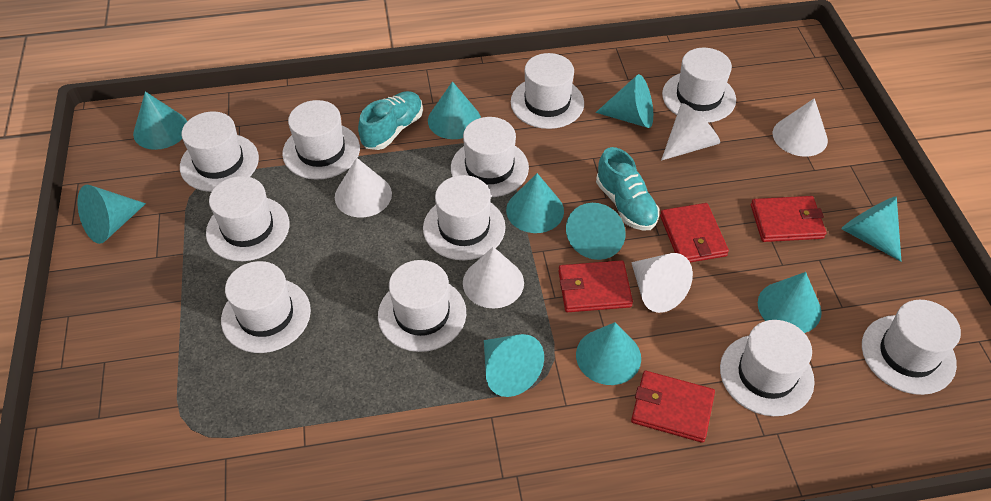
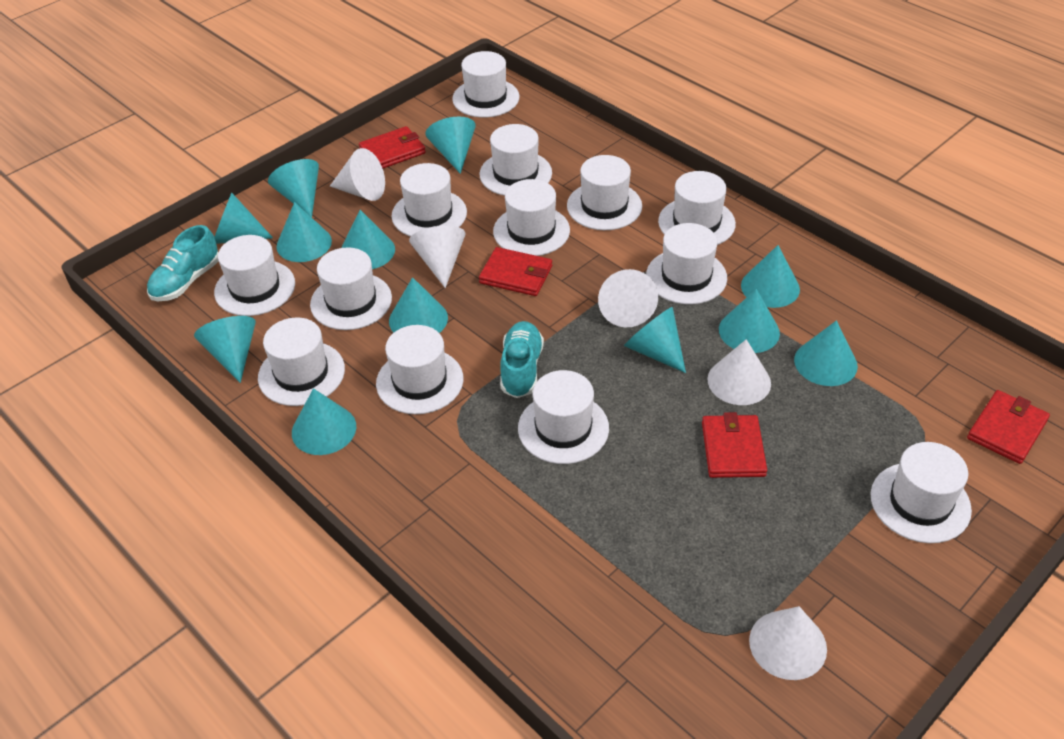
turquoise cone: [77,185,146,244] [133,91,187,150] [428,81,481,139] [484,334,544,397] [506,173,564,233] [566,203,626,260] [576,322,641,385] [596,74,653,128] [758,272,822,333] [841,196,901,261] = 10 -> [194,316,256,383] [215,193,273,244] [268,159,319,217] [277,202,332,262] [292,388,356,455] [341,210,395,269] [389,277,448,333] [425,117,476,174] [624,307,686,373] [719,289,780,353] [741,245,800,308] [794,321,858,386] = 12
white hat: [180,112,259,192] [206,176,289,261] [221,261,311,353] [282,100,360,180] [378,260,466,352] [423,175,506,260] [451,117,529,197] [511,53,584,129] [662,48,736,123] [720,320,815,416] [862,300,961,395] = 11 -> [214,235,295,316] [258,317,345,406] [310,247,392,330] [376,325,463,414] [391,163,467,237] [452,51,519,118] [480,124,552,196] [493,179,570,256] [518,370,609,464] [567,155,642,230] [646,223,727,305] [658,171,736,245] [871,442,972,543] = 13

